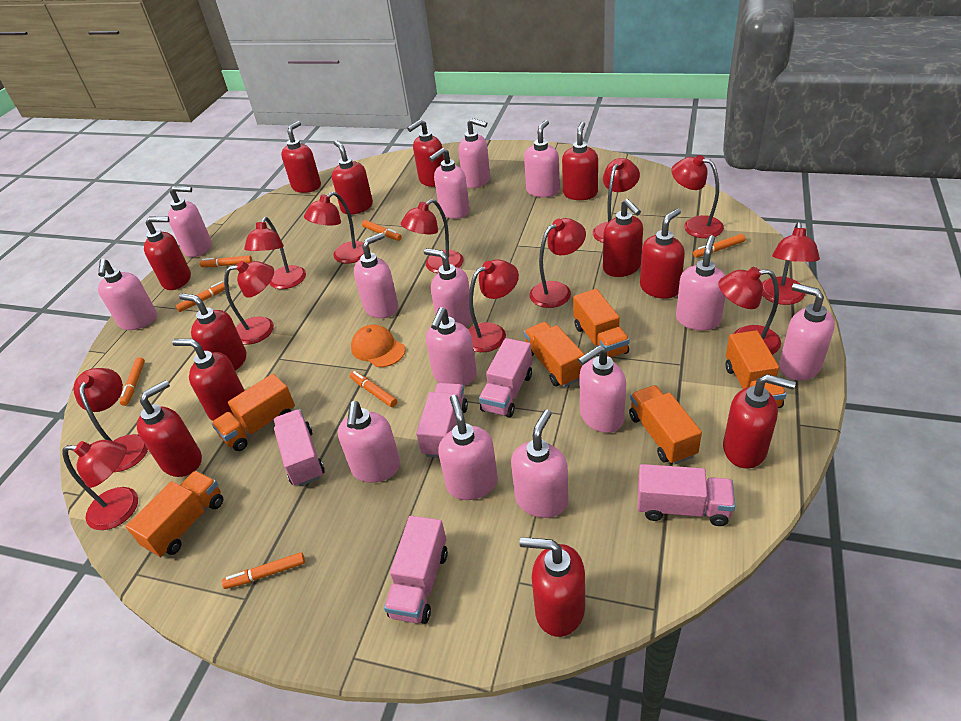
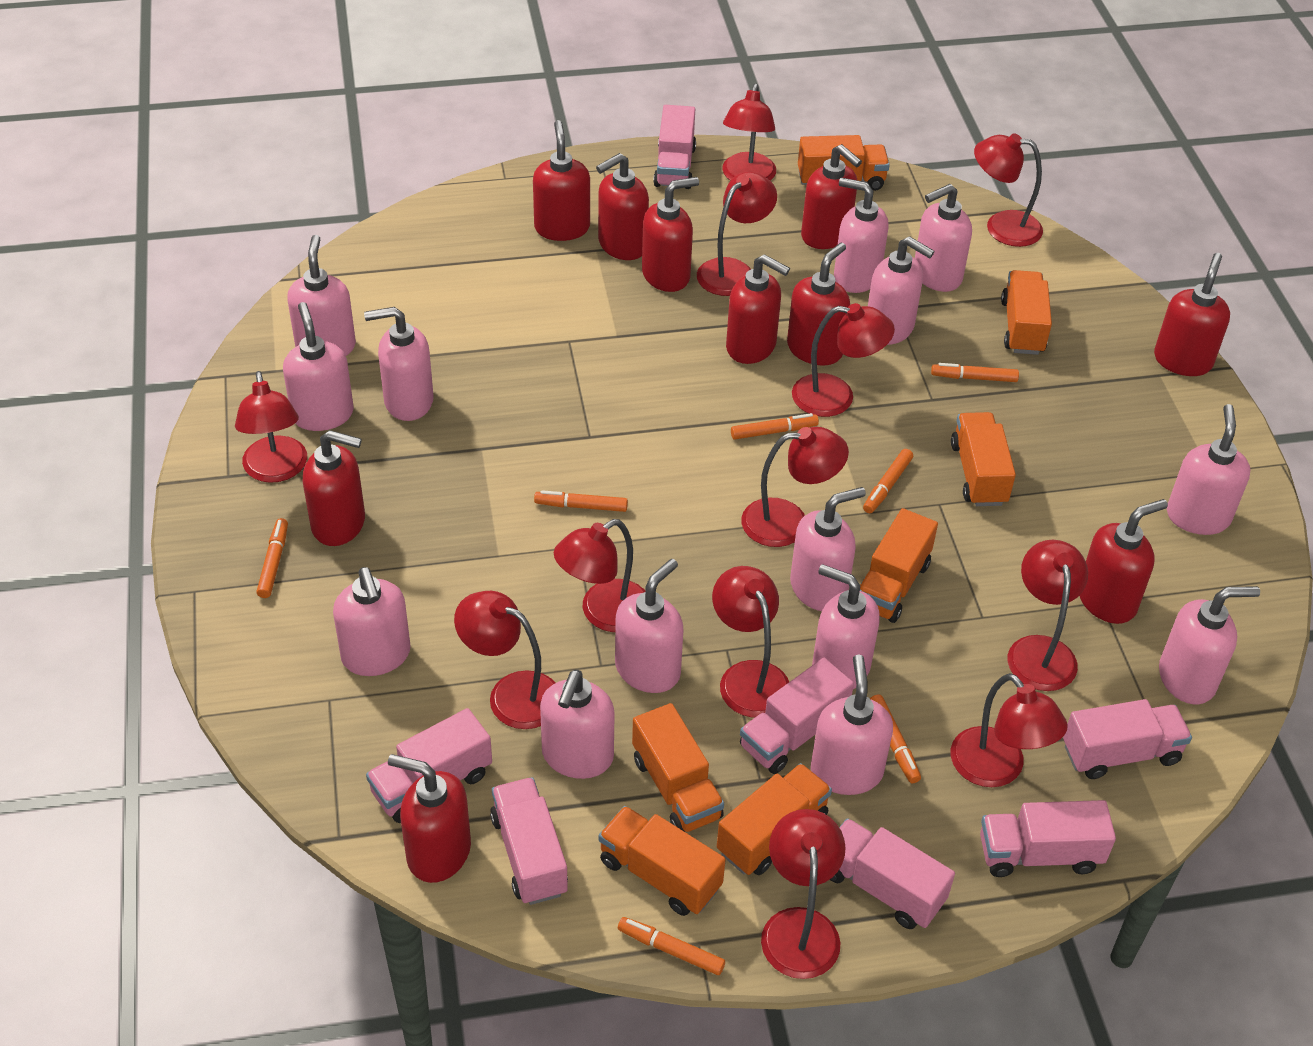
orange cap: [351,325,405,367] = 1 -> none = 0
orange truck: [126,471,223,557] [211,374,295,451] [524,322,585,387] [573,289,630,358] [629,385,702,465] [726,330,787,408] = 6 -> [599,806,726,916] [632,703,724,832] [717,763,832,875] [798,135,890,191] [860,508,938,623] [951,412,1016,506] [1001,270,1052,355] = 7
pink truck: [274,409,325,487] [384,516,448,624] [416,383,468,458] [479,338,532,418] [638,464,735,526] = 5 -> [366,708,492,823] [490,777,568,905] [653,105,696,189] [740,658,854,774] [829,818,955,929] [980,800,1116,877] [1063,699,1192,779] = 7
red soap dispenser: [137,380,202,477] [144,216,191,290] [172,339,245,421] [179,293,246,371] [281,121,321,193] [332,140,373,215] [407,119,444,187] [520,537,585,637] [562,122,598,200] [603,199,643,277] [640,208,685,299] [723,374,796,469] = 12 -> [303,430,365,546] [388,754,471,883] [533,120,590,241] [596,153,649,260] [642,177,699,292] [726,254,790,364] [787,243,850,365] [801,144,862,249] [1079,499,1168,624] [1154,253,1230,376] = 10

